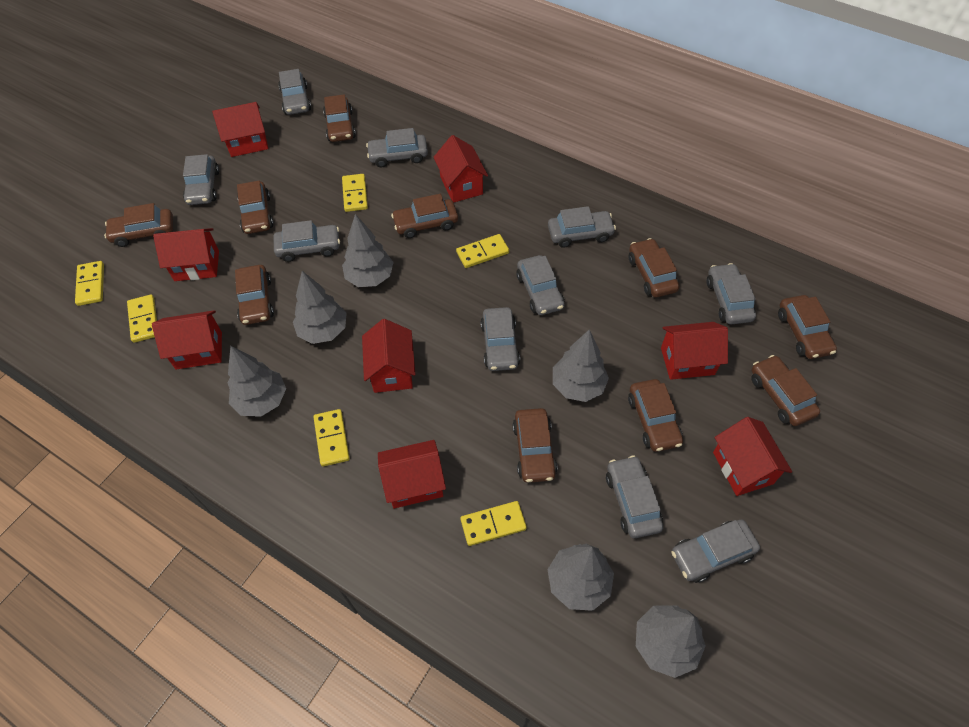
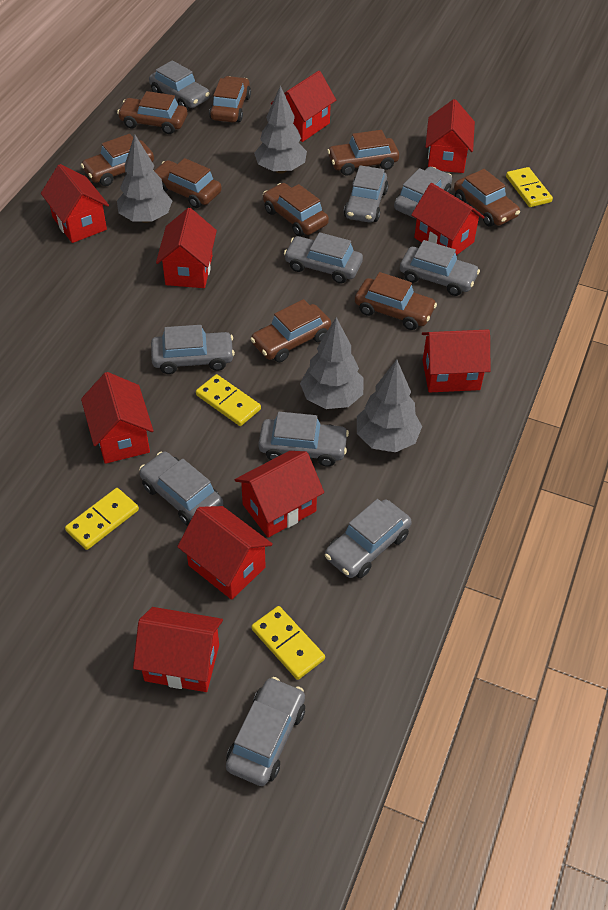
brown car: [104,203,173,247] [235,265,274,325] [237,181,274,234] [323,94,356,142] [391,194,458,238] [513,408,557,483] [628,379,683,452] [629,238,680,297] [751,355,820,426] [778,295,837,359] = 10 -> [81,134,154,186] [117,91,187,134] [154,158,222,208] [209,76,251,122] [250,299,331,362] [263,183,329,236] [327,130,399,176] [355,272,437,330] [454,169,520,226] = 9
grey tree: [228,346,286,417] [293,271,347,344] [342,214,394,287] [548,544,614,611] [553,329,609,402] [636,605,706,678] = 6 -> [117,134,172,223] [254,85,307,174] [300,317,364,409] [357,360,422,452] = 4
red house: [152,310,222,369] [153,228,219,281] [212,102,268,157] [362,319,415,393] [378,440,446,508] [433,135,488,202] [661,322,728,380] [713,417,792,496] = 8 -> [41,164,109,243] [81,372,153,464] [133,607,223,692] [156,208,217,288] [177,506,273,600] [235,451,324,538] [271,71,336,142] [411,183,485,255] [422,329,491,393] [425,99,475,173] = 10
yellow domino: [75,261,104,306] [127,294,157,343] [314,409,350,467] [342,174,368,212] [456,234,509,268] [460,501,527,546] = 6 -> [65,488,139,550] [196,374,261,426] [252,606,325,680] [506,167,553,207] = 4

